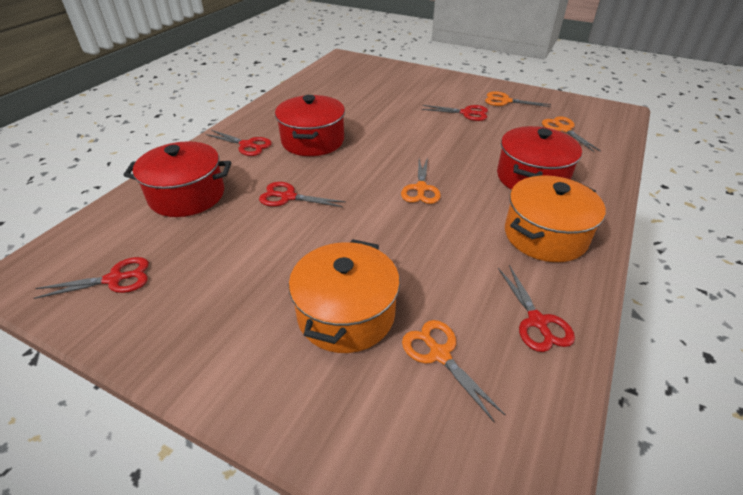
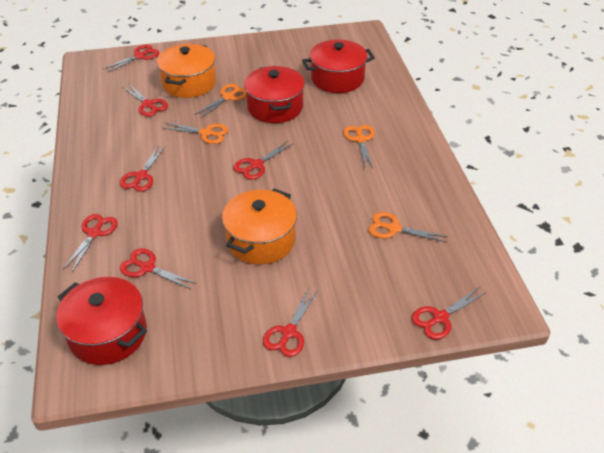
red scissors: [33,257,149,299] [206,130,272,156] [259,182,346,207] [421,105,488,121] [498,265,575,352] = 5 -> [63,214,118,272] [103,45,160,72] [120,145,166,192] [120,249,197,290] [123,84,168,117] [233,141,293,180] [263,288,318,357] [412,287,487,340] = 8

